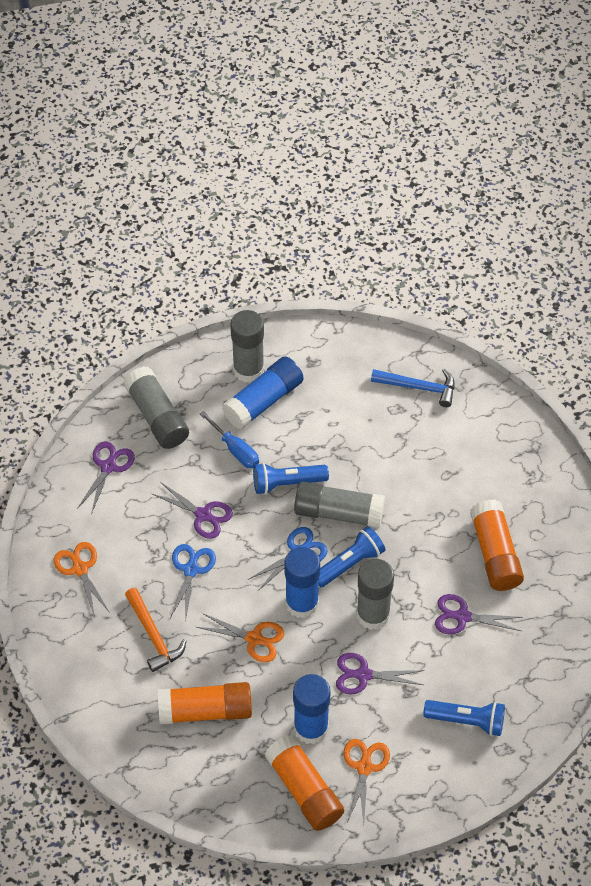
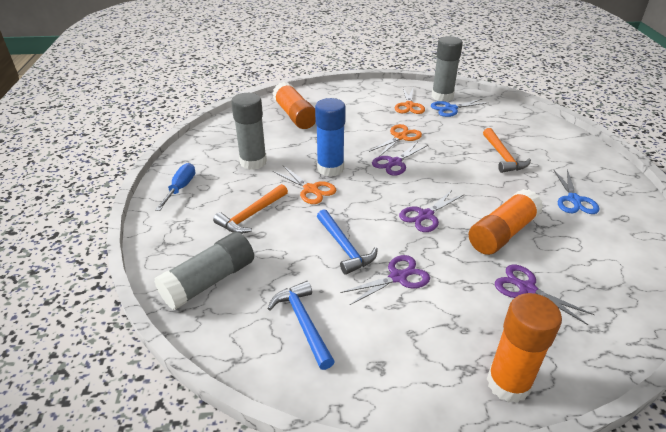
blue flashlight: [253,463,329,495] [319,526,386,587] [423,700,505,736] = 3 -> none = 0
blue glue stick: [222,356,304,430] [284,547,320,618] [293,674,331,744] = 3 -> [315,98,346,177] = 1
blue hammer: [371,369,455,407] = 1 -> [267,281,335,370] [317,210,378,275] = 2
grey glue stick: [123,366,189,449] [230,310,264,383] [294,482,385,528] [357,559,394,630] = 4 -> [154,232,254,310] [231,93,267,170] [431,36,463,102] = 3
orange hammer: [125,588,186,672] = 1 -> [213,184,288,234] [483,128,531,173] = 2

